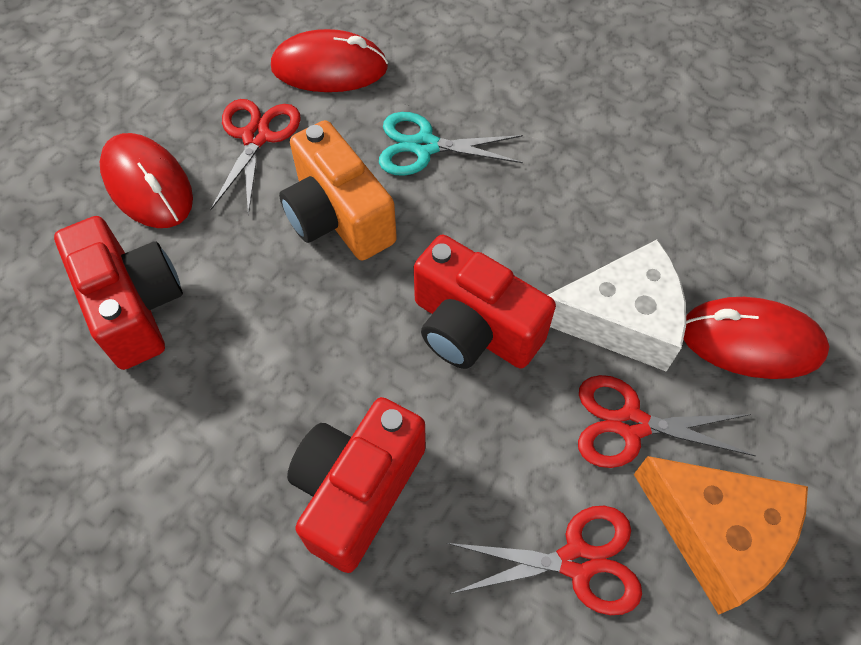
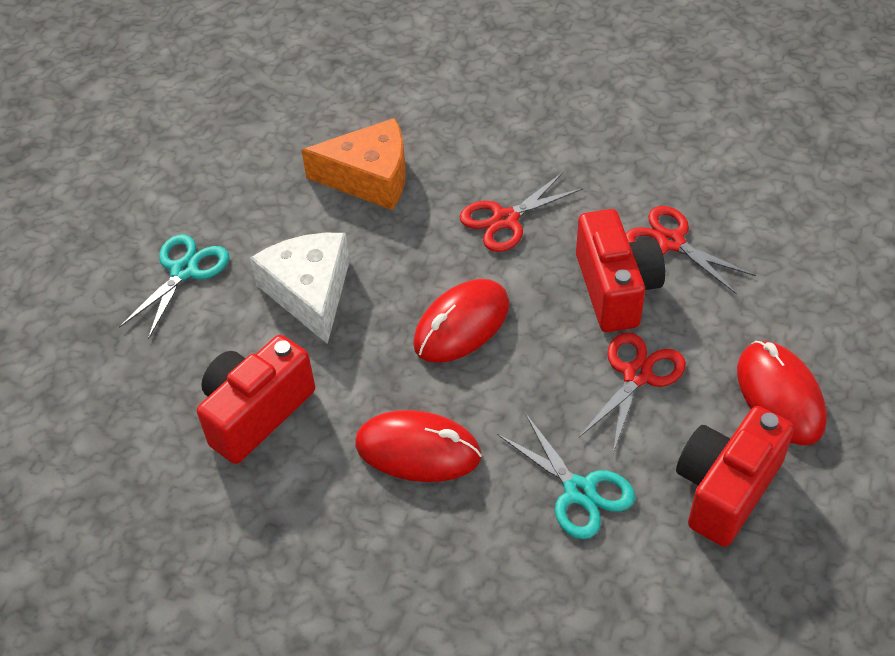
orange camera: [279,120,397,261] = 1 -> none = 0
turquoise scissors: [379,112,523,176] = 1 -> [119,234,229,340] [497,413,635,539] = 2

